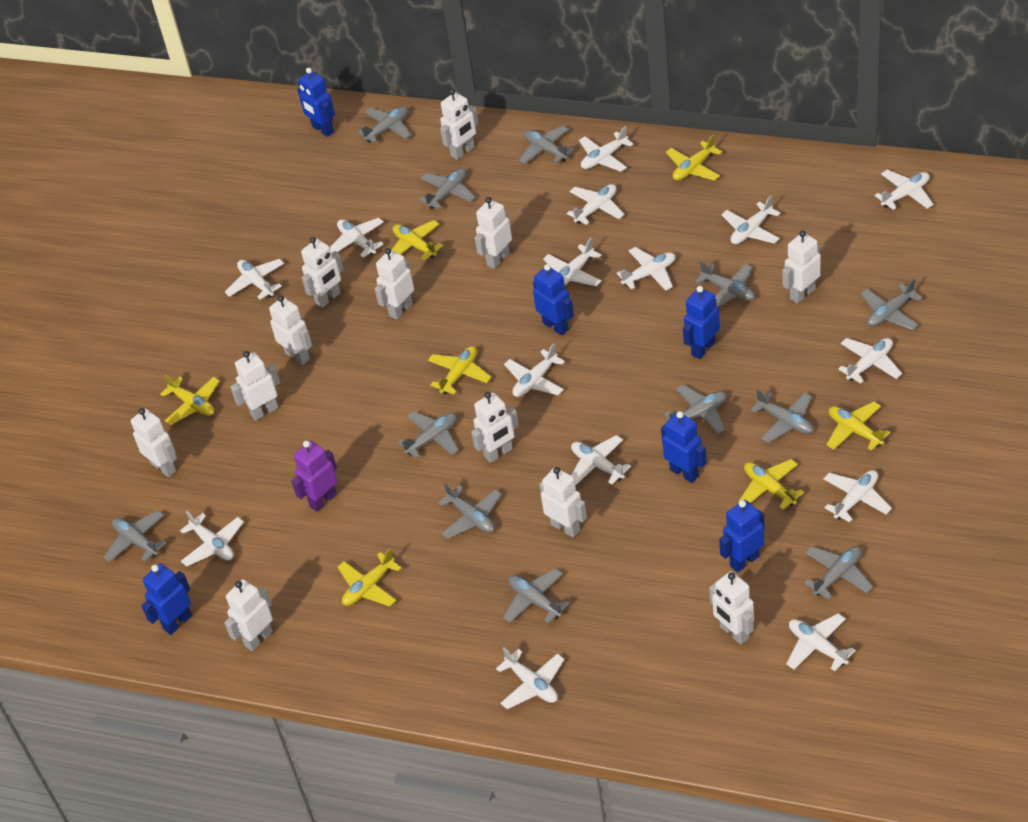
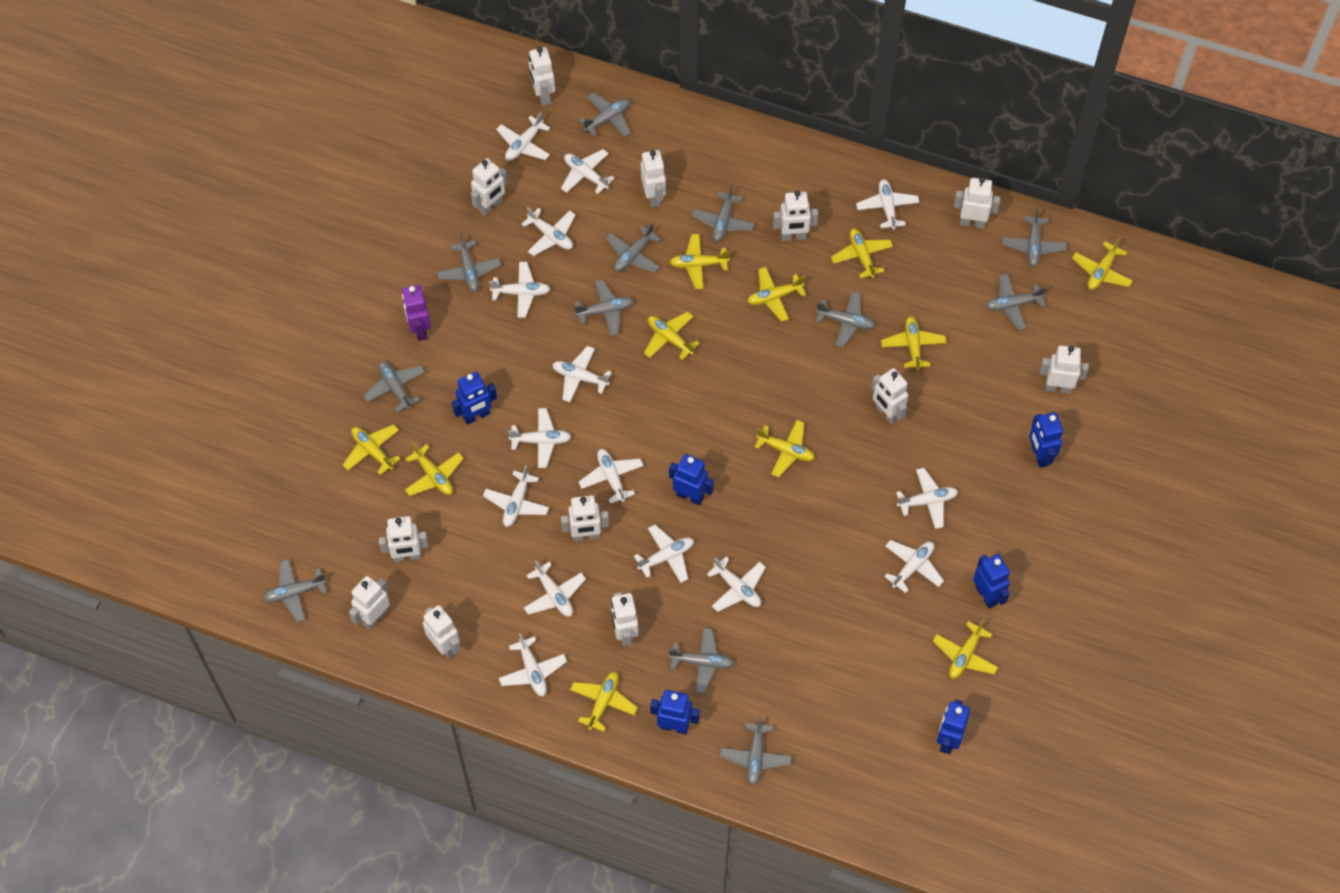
yellow plane: [160,374,220,425] [337,548,402,607] [392,220,443,261] [428,346,491,395] [666,134,722,181] [738,459,804,510] [827,401,890,451] = 7 -> [343,425,401,475] [405,443,464,496] [570,672,638,732] [644,312,700,360] [670,234,730,289] [747,267,806,322] [754,420,815,477] [831,228,893,279] [881,316,946,370] [933,620,998,679] [1072,238,1133,290] = 11

